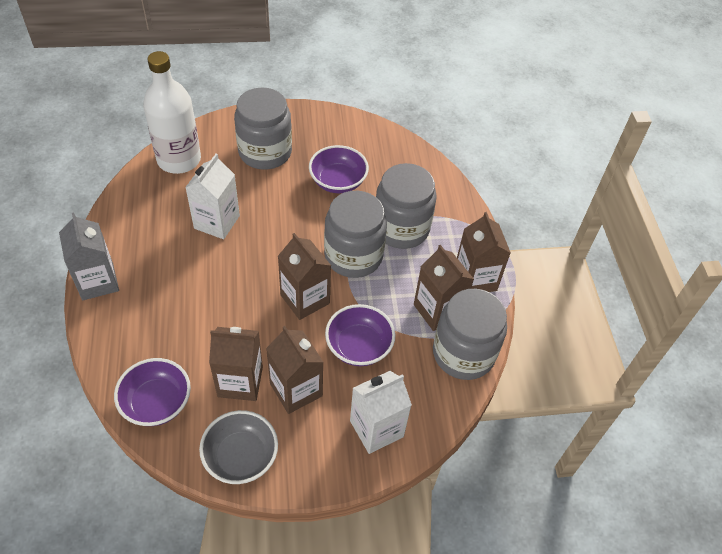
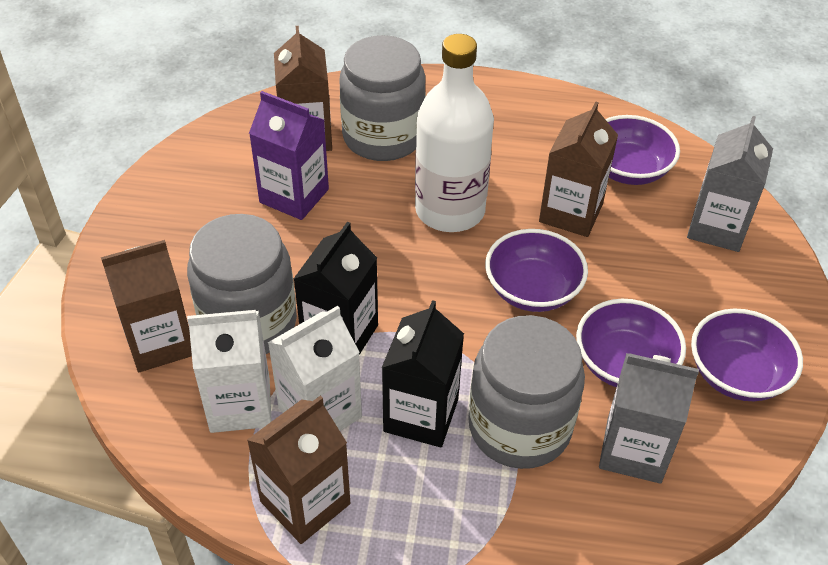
black carton: none = 0 -> [294,222,378,355] [382,300,464,447] = 2
brown carton: [209,327,263,401] [266,326,323,414] [278,233,331,320] [414,245,474,331] [457,212,511,292] = 5 -> [101,240,192,372] [247,396,350,544] [274,26,332,151] [539,101,618,237] = 4
grey bowl: [199,410,278,484] = 1 -> none = 0
grey carton: [59,213,119,300] = 1 -> [599,353,699,484] [687,116,773,252] = 2
grey jar: [234,88,292,170] [324,191,387,278] [376,163,437,249] [433,289,507,380] = 4 -> [187,214,297,354] [339,35,426,161] [468,315,585,469] = 3
purple bowl: [114,358,191,426] [309,145,369,193] [325,304,395,366] = 3 -> [485,229,588,312] [576,299,686,388] [605,115,680,185] [691,309,803,401] = 4
purple carton: none = 0 -> [249,91,329,220] = 1

